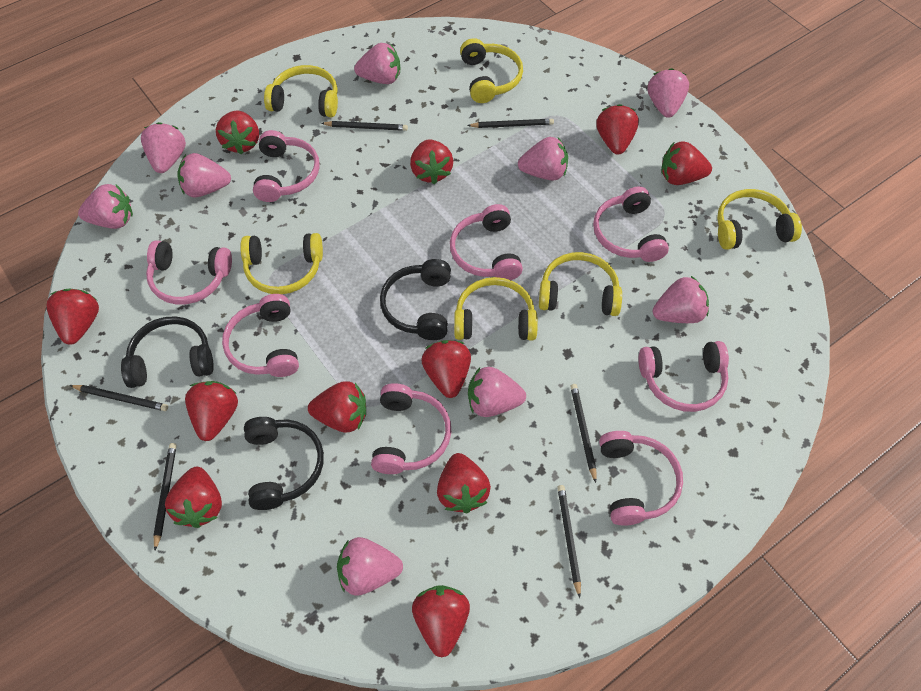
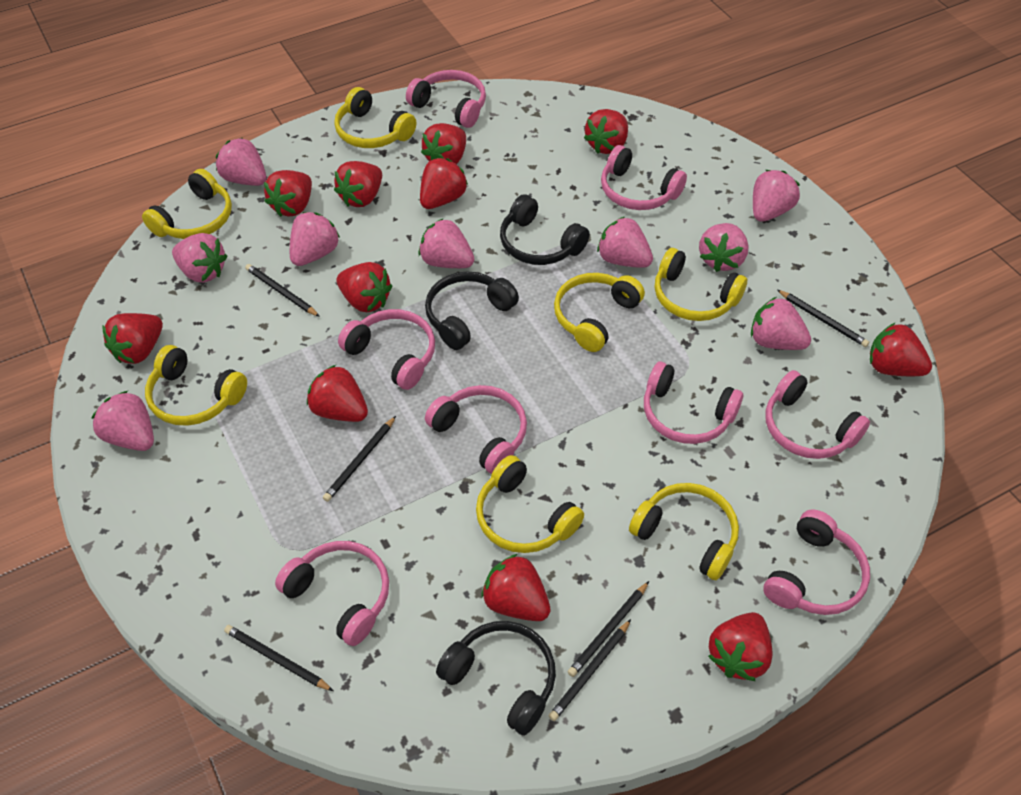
yellow headphones: [240,233,323,294] [264,65,338,118] [454,277,538,340] [460,38,523,103] [539,252,622,316] [717,189,802,250] = 6 -> [142,169,232,239] [145,345,247,426] [334,87,416,148] [476,455,584,553] [554,273,645,352] [629,483,739,580] [655,248,747,321] = 7

